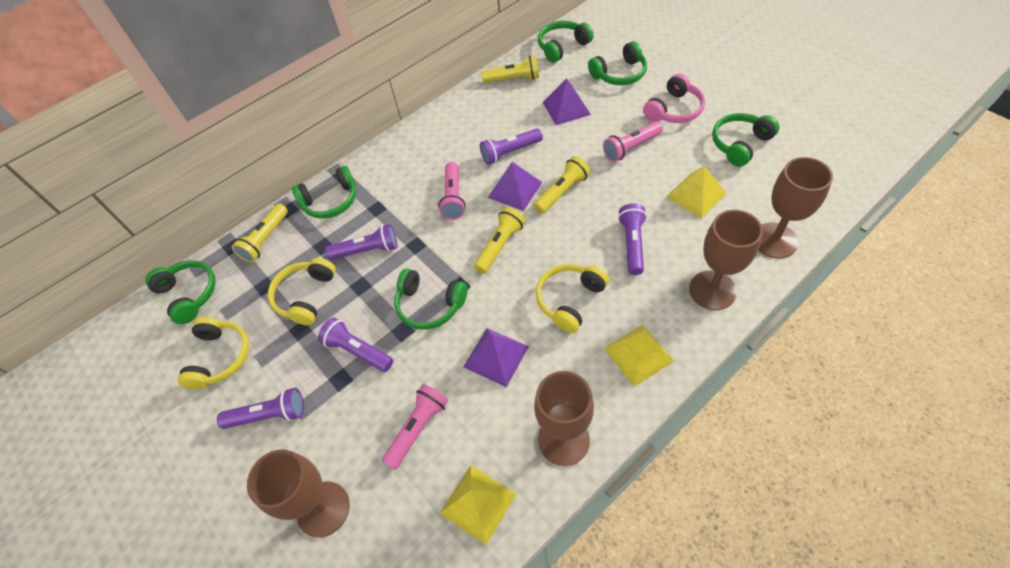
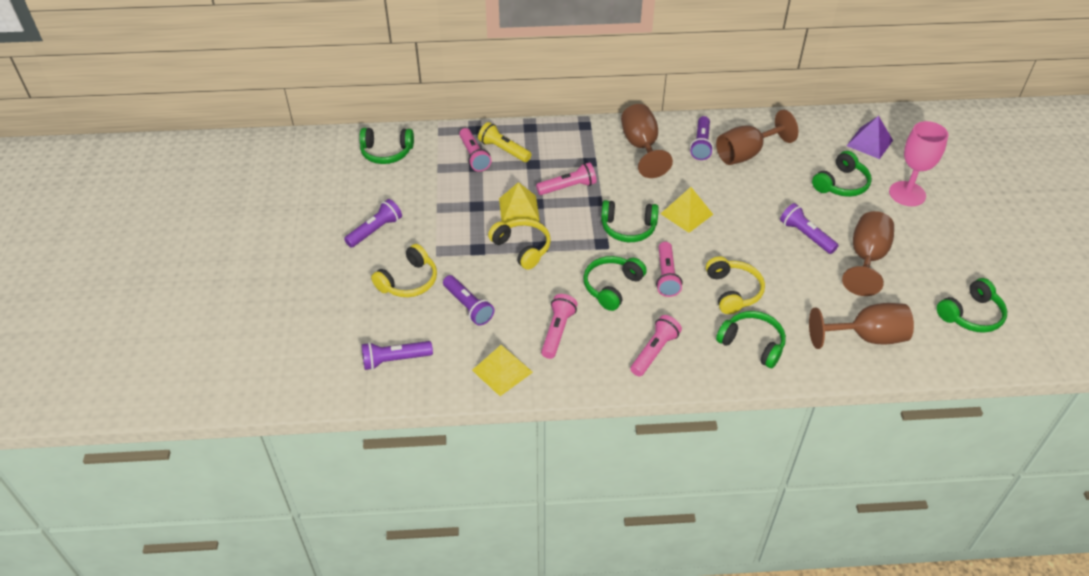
pink flashlight: [382,384,448,470] [438,162,466,219] [603,121,663,162] = 3 -> [459,128,491,172] [536,162,596,195] [541,294,577,359] [630,315,682,377] [656,242,683,297] = 5
pink goblet: none = 0 -> [889,121,948,206] = 1
pink headphones: [643,73,705,123] = 1 -> none = 0
purple pyramid: [464,328,529,387] [488,162,542,211] [543,78,591,125] = 3 -> [847,116,893,159] = 1
yellow flashlight: [232,204,288,263] [474,207,525,273] [481,56,539,83] [534,156,590,214] = 4 -> [478,122,532,162] = 1

